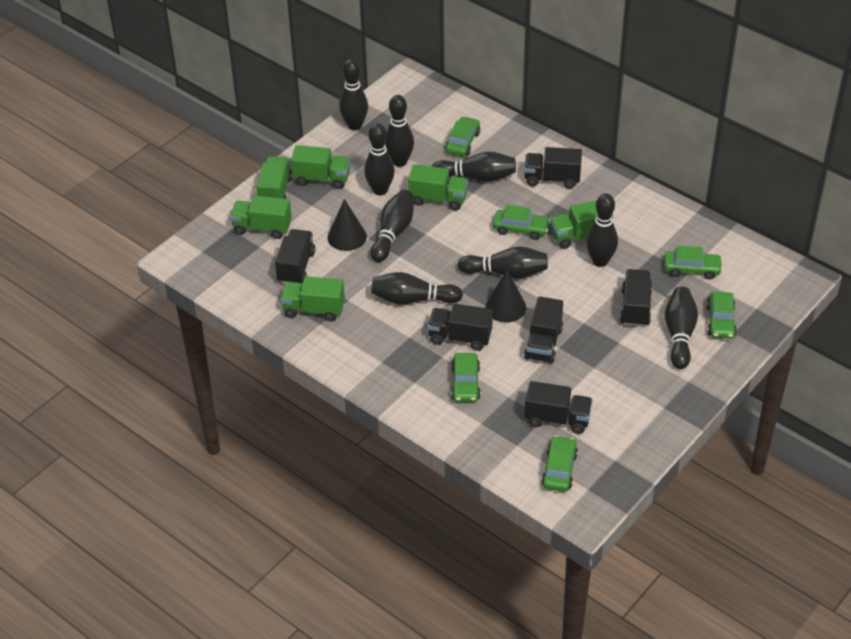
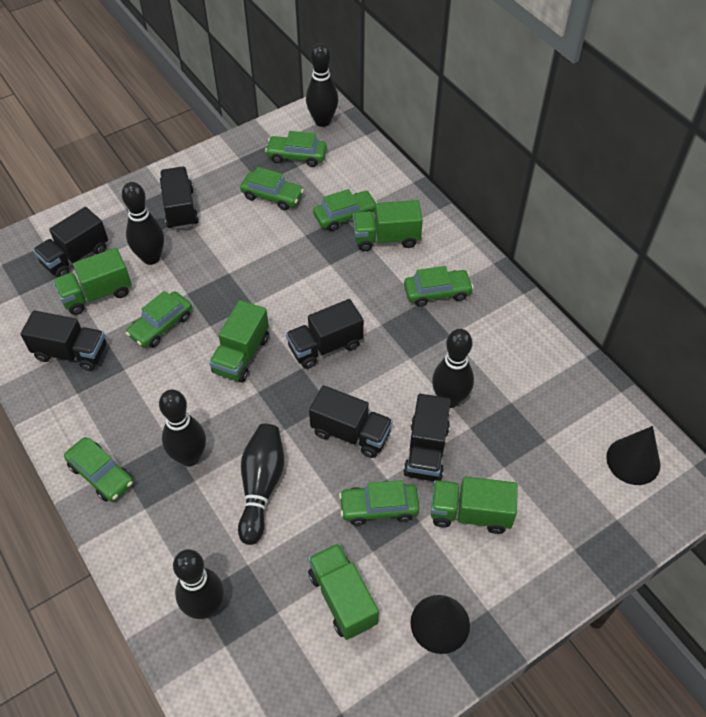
black bowling pin: [339,59,368,130] [364,123,395,195] [371,190,414,262] [371,272,463,305] [385,95,414,167] [432,151,516,182] [458,246,548,278] [586,193,618,267] [665,286,698,369] = 9 -> [122,182,164,265] [159,389,206,466] [173,549,224,619] [238,424,284,545] [306,43,338,127] [432,329,474,408] = 6
green car: [445,116,480,156] [451,353,481,402] [493,205,550,240] [541,436,578,492] [664,246,723,280] [706,292,737,339] = 6 -> [64,437,133,502] [126,291,192,348] [240,167,304,210] [265,131,327,167] [313,189,377,231] [339,480,420,525] [404,266,474,307] = 7
green truck: [230,195,292,239] [257,156,293,199] [281,276,345,321] [291,145,350,189] [408,164,468,210] [550,201,613,249] = 6 -> [53,248,132,315] [209,300,269,382] [308,543,379,640] [353,200,423,251] [431,477,518,534] = 5

